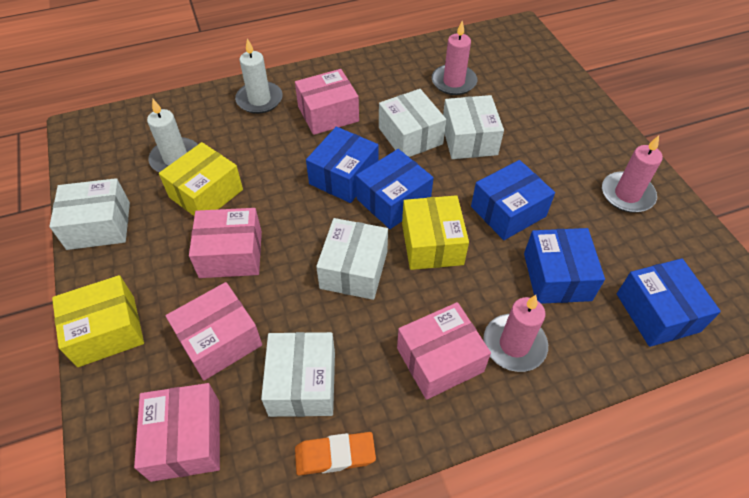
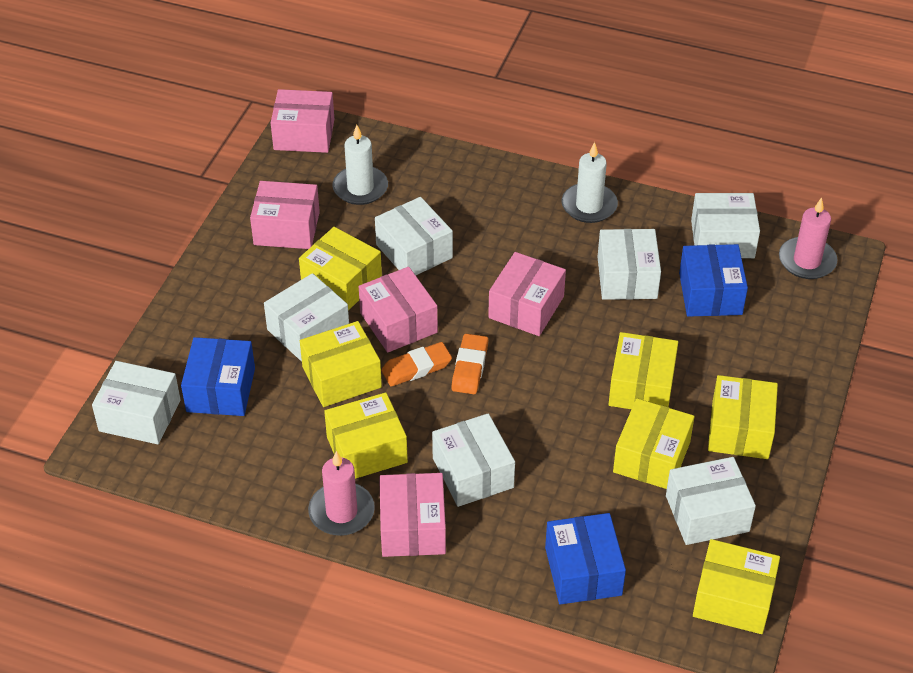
blue box: [306,127,379,203] [356,149,434,229] [471,160,555,240] [524,228,605,304] [617,258,721,347] = 5 -> [181,337,255,416] [545,513,626,604] [679,244,748,317] = 3
orange eraser: [295,432,376,475] = 1 -> [381,342,452,386] [451,334,488,394] = 2
pink candle: [432,21,477,95] [483,295,548,372] [602,135,663,213] = 3 -> [308,451,375,536] [779,197,838,279] = 2
white box: [49,178,130,250] [261,332,335,417] [316,218,388,300] [379,89,446,157] [443,95,504,159] = 5 -> [92,361,180,444] [264,273,349,361] [375,197,453,275] [432,413,515,507] [598,229,661,300] [666,457,756,545] [691,193,760,258] = 7
yellow box: [52,275,144,367] [159,142,243,216] [402,195,469,270] = 3 -> [299,227,382,311] [300,321,382,407] [324,392,408,479] [608,332,678,409] [613,398,695,489] [693,539,780,634] [708,375,778,459] = 7

